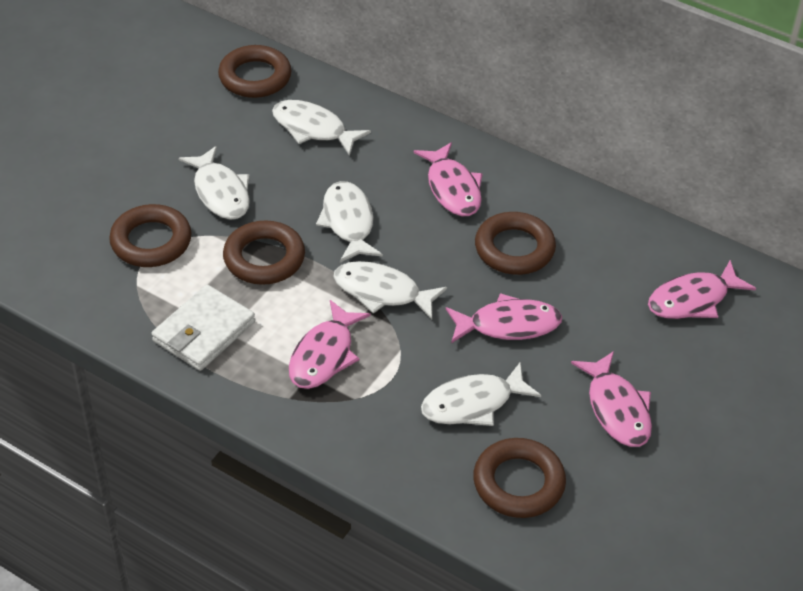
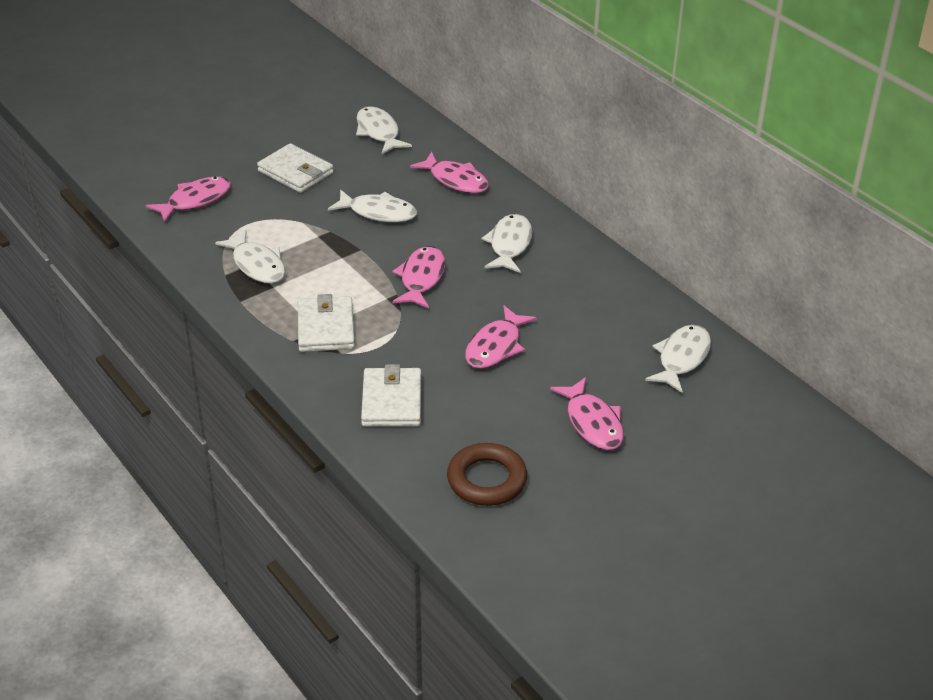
brown ring: [109,204,192,267] [218,45,292,98] [223,220,305,285] [473,438,566,518] [475,212,556,275] = 5 -> [447,443,527,506] = 1
white wallet: [152,285,255,371] = 1 -> [257,143,334,193] [298,294,355,352] [361,364,421,427] = 3

